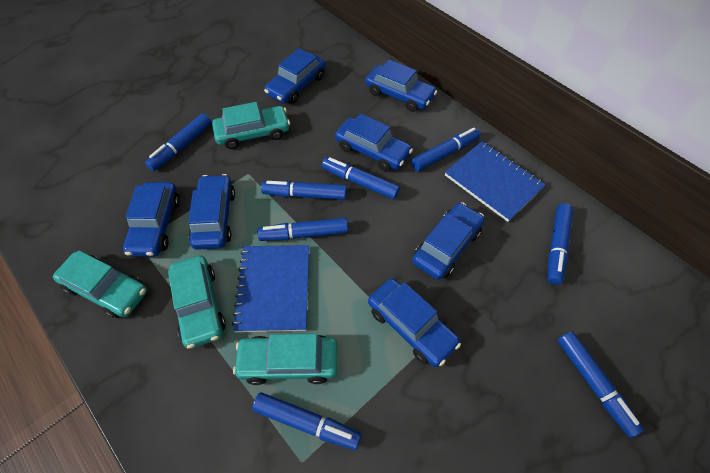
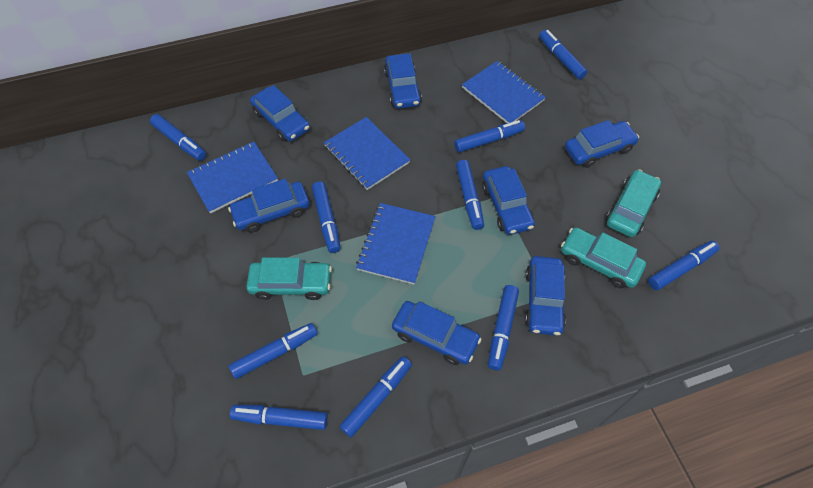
blue marker: [145,113,212,171] [252,393,361,450] [257,218,348,241] [261,181,347,200] [322,157,400,200] [411,128,481,171] [547,203,573,285] [557,331,644,438] = 8 -> [150,114,206,161] [229,323,318,379] [230,405,328,430] [312,181,341,253] [339,356,412,437] [454,120,525,153] [456,160,484,230] [488,285,519,370] [539,30,588,80] [648,241,719,290] = 10
blue notebook: [232,245,309,332] [445,141,546,222] = 2 -> [187,142,278,214] [324,117,410,190] [356,203,436,284] [462,61,546,123] = 4
turquoise car: [53,250,147,318] [168,256,226,348] [212,102,290,149] [233,334,338,385] = 4 -> [246,257,332,300] [561,227,646,288] [606,169,661,237] = 3

